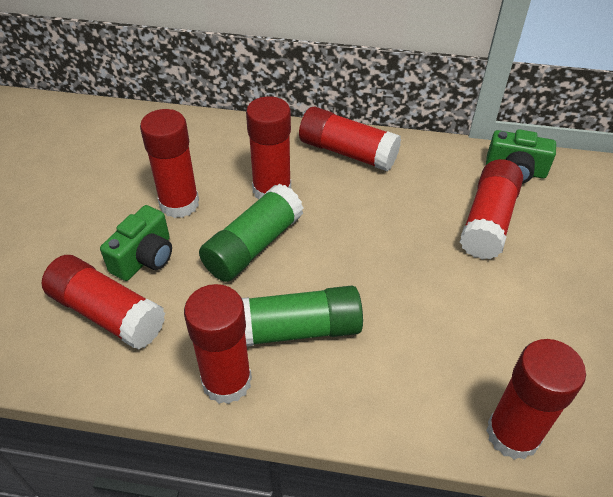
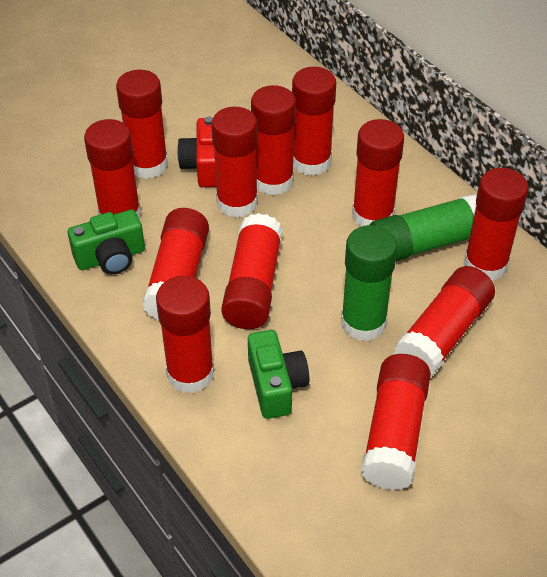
red camera: none = 0 -> [177,117,217,187] = 1
red glue stick: [42,255,165,350] [140,109,199,218] [184,284,252,404] [246,96,291,199] [299,107,401,171] [460,159,523,260] [486,339,586,460] = 7 -> [84,119,141,219] [116,70,168,179] [142,208,209,320] [156,276,214,393] [211,107,258,218] [221,213,283,329] [251,85,296,195] [292,67,336,176] [352,119,404,227] [361,354,431,490] [394,266,495,377] [464,168,529,281] = 12

